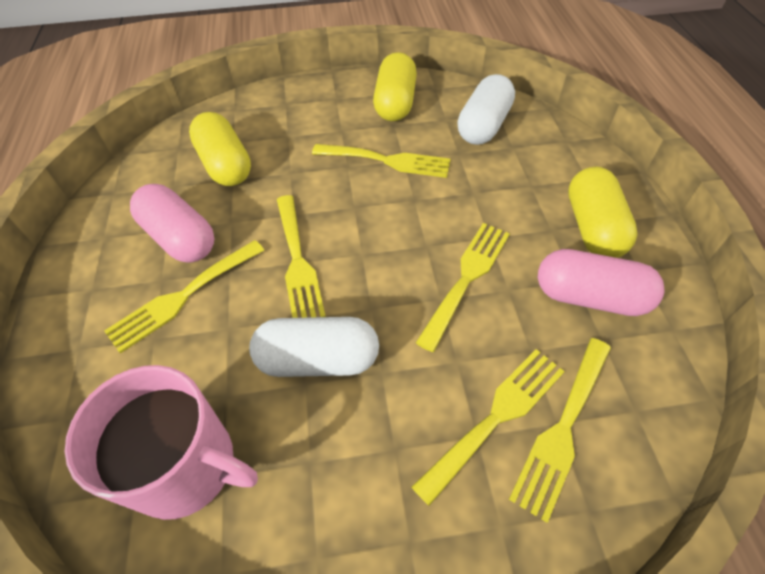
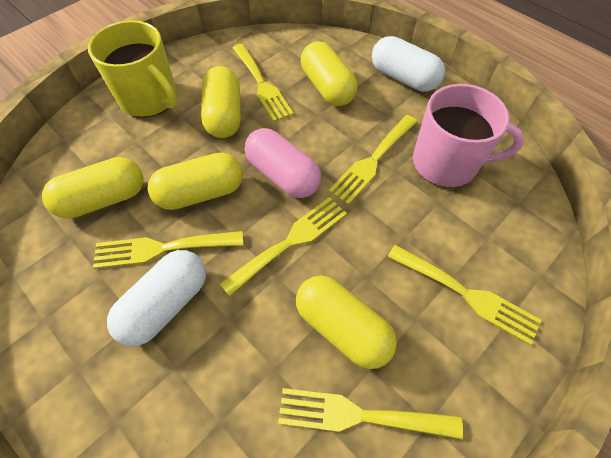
pink capsule: [130,184,214,263] [538,249,665,316] = 2 -> [245,128,321,198] = 1
yellow capsule: [189,112,251,186] [373,52,417,121] [568,167,638,258] = 3 -> [42,157,144,219] [147,152,243,210] [201,66,241,138] [296,276,397,369] [301,41,357,106] = 5
yellow mug: none = 0 -> [88,20,177,117] = 1

